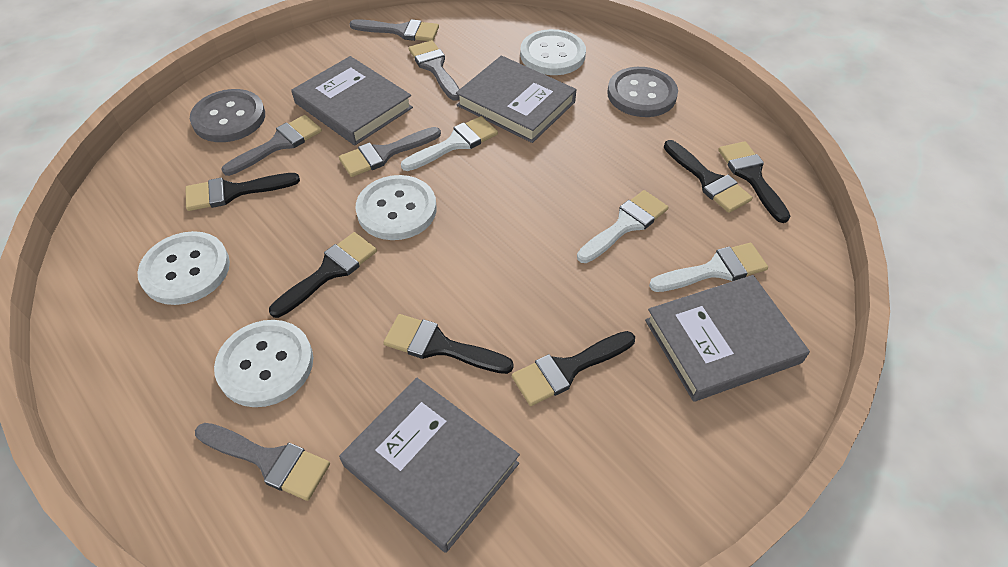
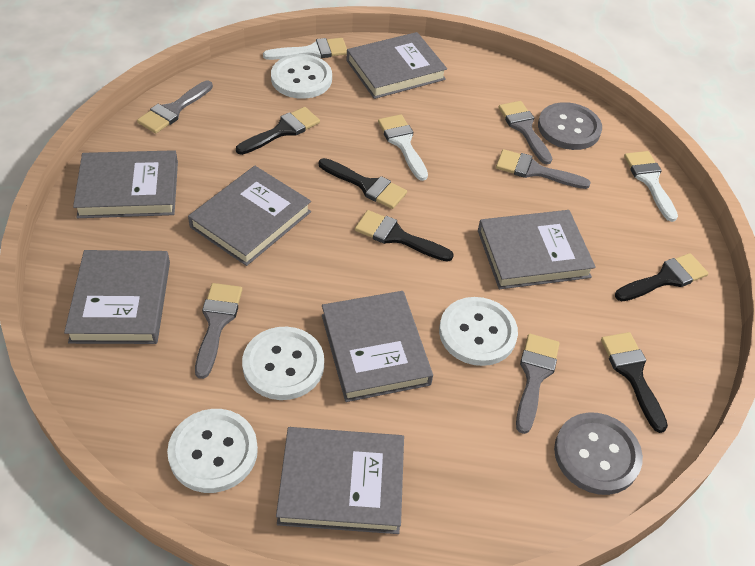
black brush: [186,173,300,211] [269,232,377,318] [383,314,514,374] [512,331,635,406] [664,140,753,213] [718,141,790,223] = 6 -> [236,107,320,155] [319,158,407,209] [355,210,454,262] [601,332,668,433] [615,253,708,301] = 5
grey book: [291,56,413,145] [339,377,520,553] [456,55,577,143] [645,275,810,402] = 4 -> [64,250,170,344] [73,150,178,218] [188,166,311,266] [276,427,404,534] [322,291,433,402] [346,32,447,99] [478,210,596,289] = 7

